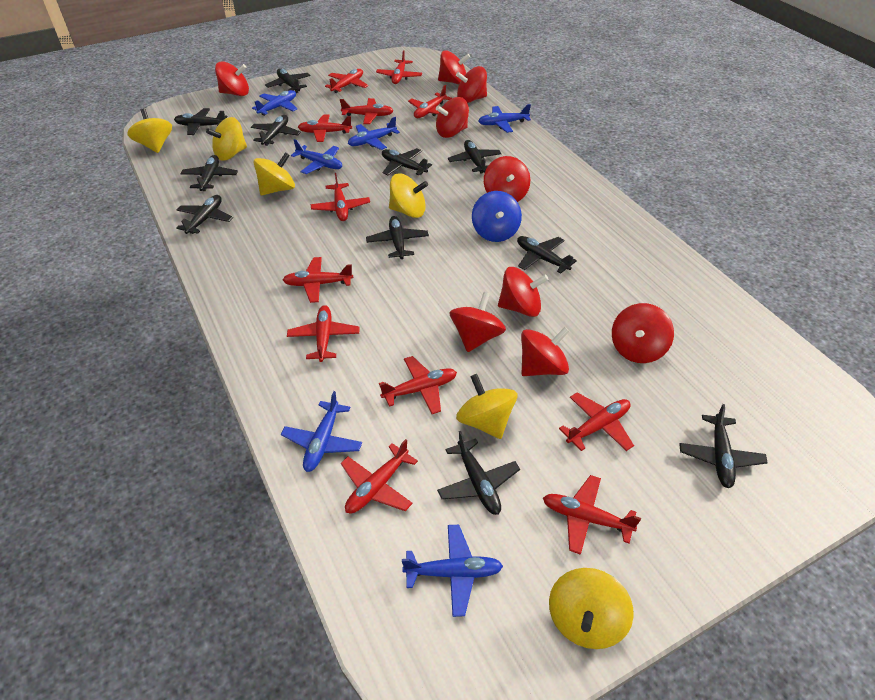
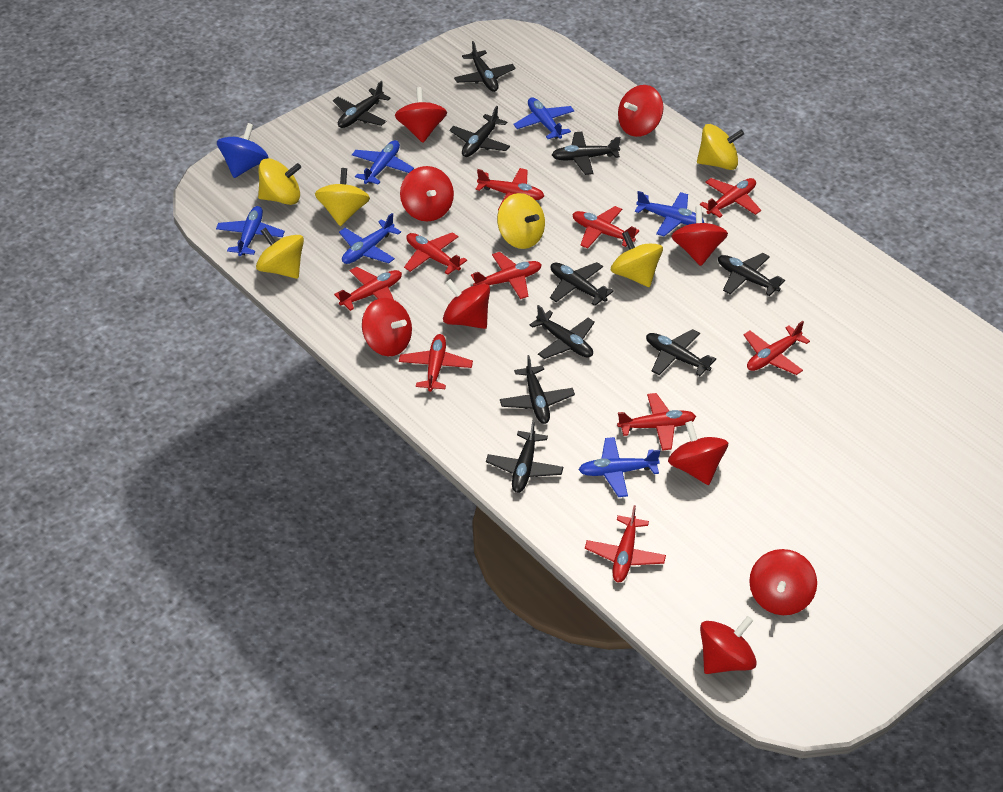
black plane: [174,108,228,135] [176,195,233,234] [180,155,238,191] [251,115,301,146] [265,68,311,93] [366,216,429,259] [382,148,432,175] [437,431,520,515] [448,140,502,174] [517,236,577,274] [679,404,768,488] = 11 -> [333,81,391,128] [449,106,510,157] [454,41,516,92] [486,420,564,493] [500,355,575,424] [530,305,595,359] [550,262,614,306] [552,132,621,175] [646,329,716,376] [718,253,785,296] = 10
red plane: [283,257,353,303] [287,305,359,362] [298,114,352,142] [310,173,370,221] [325,69,368,93] [340,98,394,124] [341,439,418,514] [376,50,422,84] [379,356,457,414] [408,85,452,118] [543,475,641,555] [559,393,634,451] = 12 -> [334,267,402,311] [399,334,473,392] [404,232,467,275] [471,252,542,299] [476,168,544,210] [572,206,639,249] [585,505,666,582] [617,393,696,451] [700,178,761,218] [744,321,810,375] = 10

